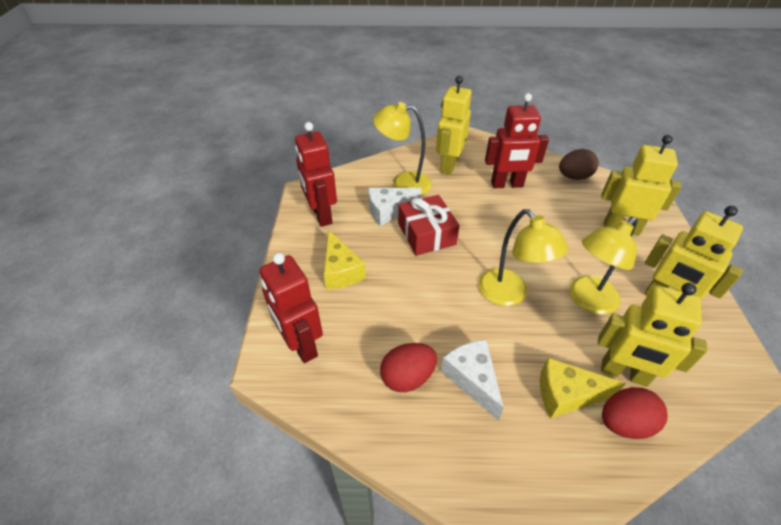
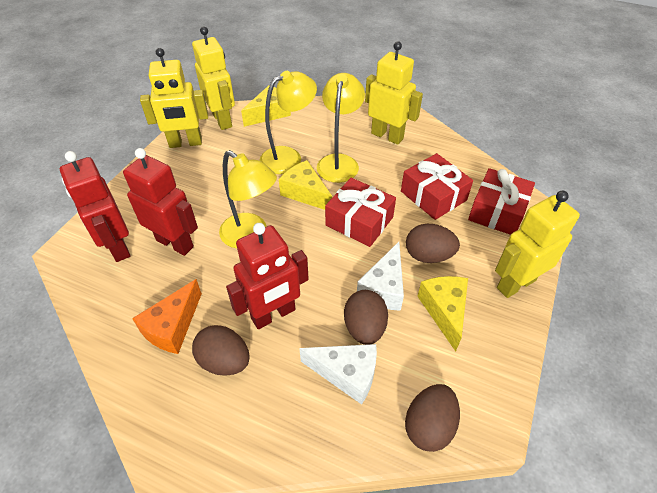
brown egg: [559,149,599,180] = 1 -> [192,325,250,376] [344,290,388,345] [405,384,460,452] [406,224,460,263] = 4
orange cheese: none = 0 -> [132,279,202,354] = 1
red egg: [380,343,437,392] [602,387,668,439] = 2 -> none = 0
red gift: [398,195,460,256] = 1 -> [325,178,396,247] [401,153,473,220] [468,168,535,235] = 3
yellow cheese: [324,230,366,289] [540,358,626,419] = 2 -> [241,85,291,127] [279,160,332,210] [417,276,468,352] = 3

